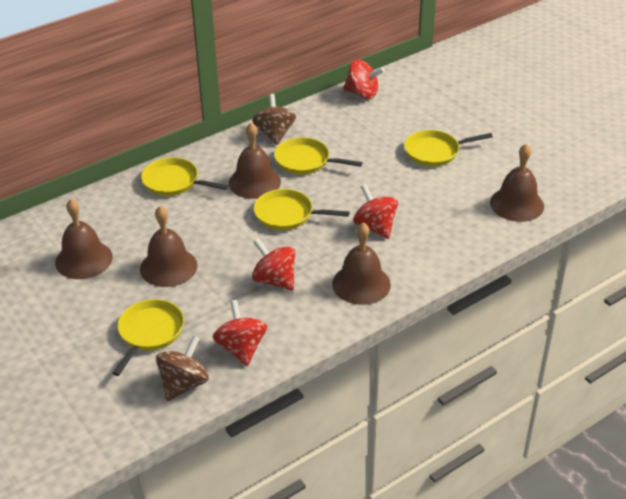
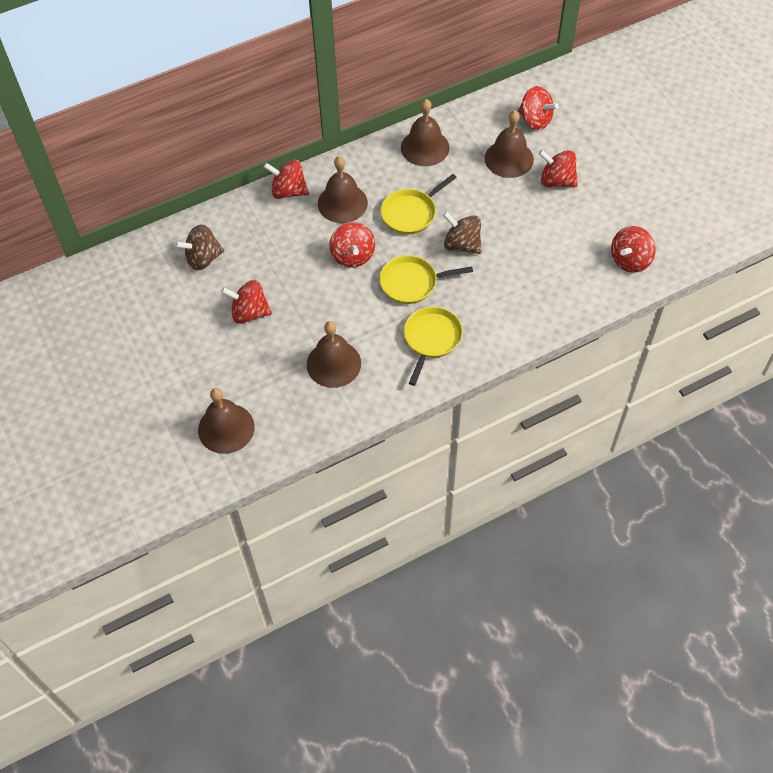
red spinning top: [213,300,267,366] [252,238,295,291] [343,60,385,99] [353,184,398,239] = 4 -> [221,280,272,324] [264,160,309,199] [329,222,375,267] [518,86,559,130] [538,150,578,187] [611,226,656,273] = 6
yellow pan: [112,299,184,376] [141,157,228,196] [254,189,350,230] [274,137,363,174] [404,130,493,166] = 5 -> [380,255,473,304] [381,174,457,234] [404,307,463,386] = 3

